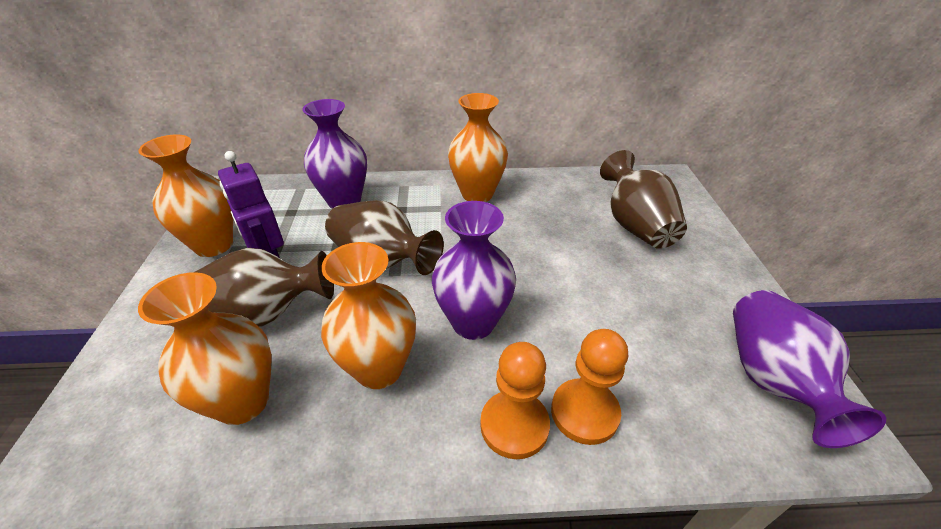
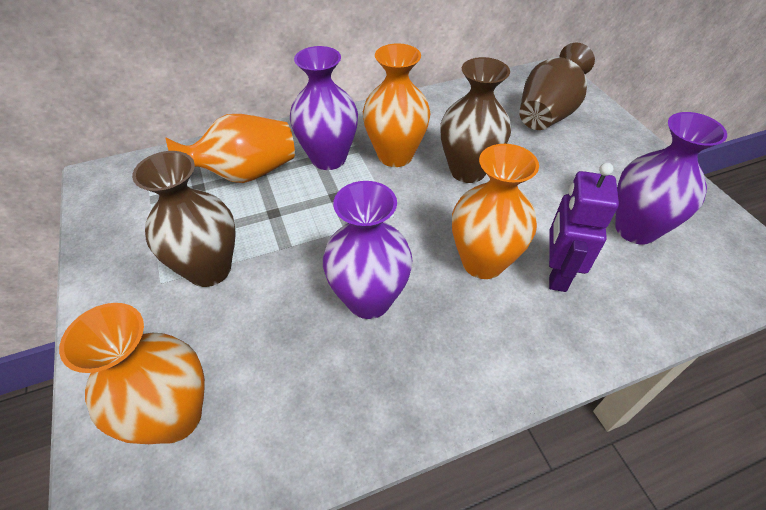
orange pawn: [480,342,550,459] [551,329,628,445] = 2 -> none = 0

